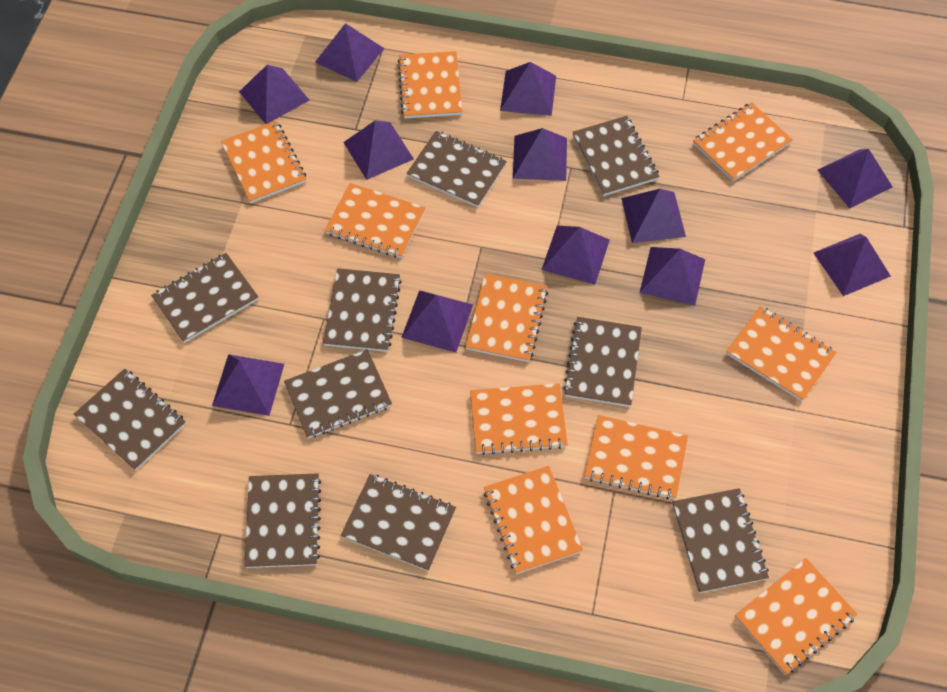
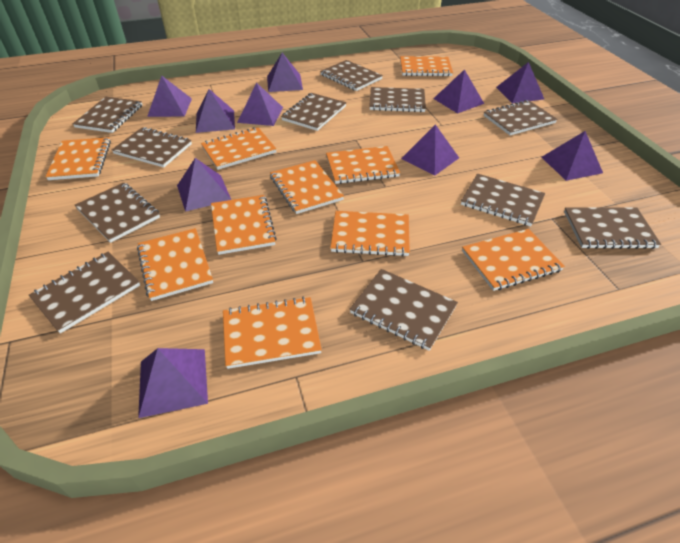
brown notebook: [74,369,186,471] [151,253,259,343] [244,473,321,568] [284,349,392,439] [323,268,402,352] [341,474,456,571] [407,131,507,207] [563,317,642,407] [572,116,659,196] [672,488,769,593] = 10 -> [29,252,140,333] [73,97,142,133] [75,182,160,243] [112,127,192,168] [281,93,347,131] [320,60,383,91] [350,269,458,351] [369,87,426,112] [461,174,545,226] [484,100,557,135] [564,207,661,249] = 11
purple pyramid: [212,354,284,416] [239,65,309,124] [315,23,384,82] [343,120,414,180] [401,290,473,352] [500,62,556,116] [513,128,567,181] [541,226,610,285] [621,189,686,243] [640,247,705,306] [814,234,891,296] [818,149,893,208] = 12 -> [138,348,208,418] [147,76,192,117] [177,158,231,212] [196,89,235,133] [237,83,283,126] [267,53,303,92] [401,124,459,176] [433,69,484,114] [496,62,544,103] [541,131,603,181] = 10

